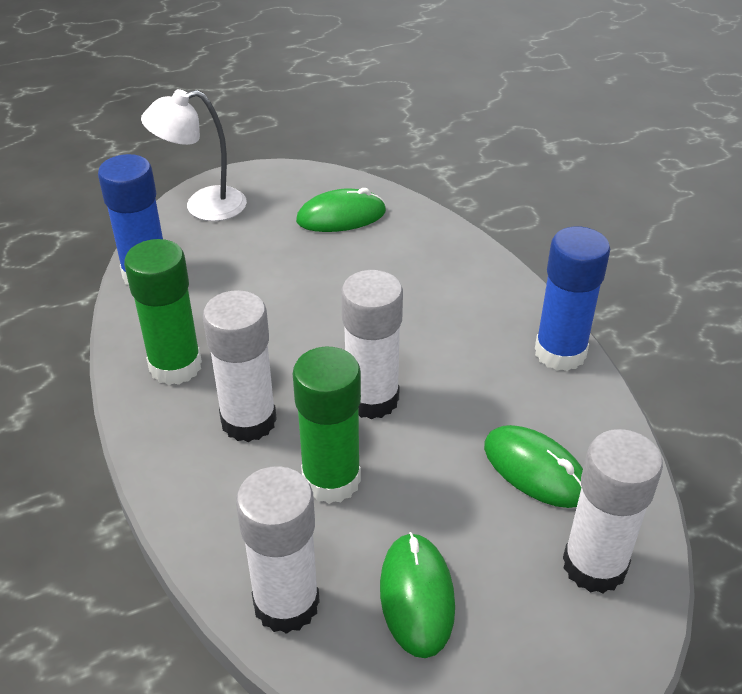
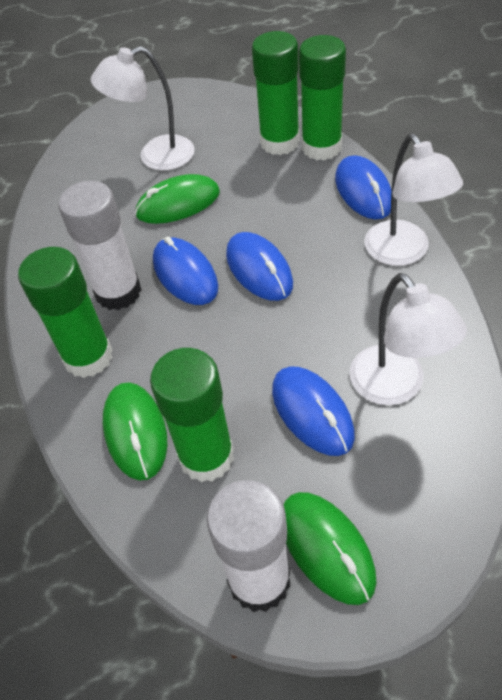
blue glue stick: [98,154,163,285] [535,227,610,371] = 2 -> none = 0
blue mouse: none = 0 -> [153,237,218,305] [226,232,293,301] [272,367,355,456] [335,156,391,220] = 4
green glue stick: [124,239,202,385] [293,347,361,504] = 2 -> [18,247,113,378] [150,348,234,482] [252,31,300,155] [299,35,346,161] = 4
white glue stick: [203,290,277,442] [236,466,320,634] [341,270,403,419] [563,429,663,593] = 4 -> [59,181,142,310] [206,480,290,612] = 2
white lamp: [141,89,247,221] = 1 -> [91,46,195,171] [350,273,467,405] [364,134,463,266] = 3

